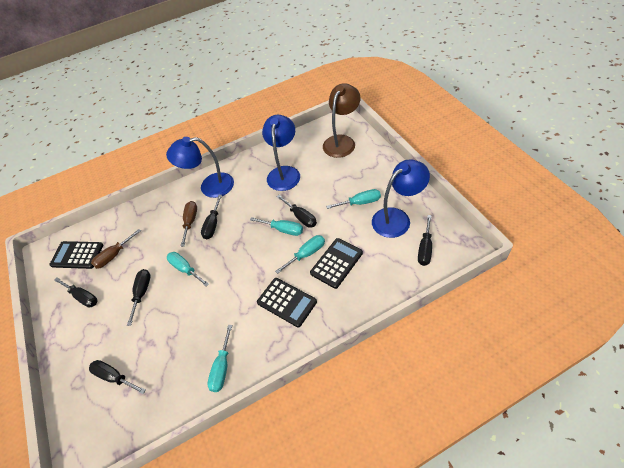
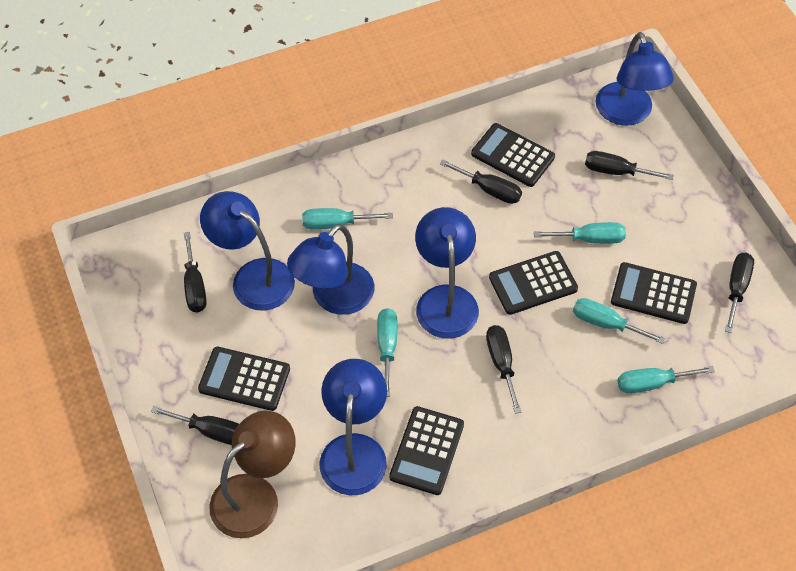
black calculator: [49,241,103,269] [257,278,317,327] [310,238,363,289] = 3 -> [198,347,290,411] [389,406,464,495] [471,123,555,187] [489,251,578,315] [611,262,697,324] = 5
blue lamp: [166,137,234,198] [262,115,300,191] [372,159,430,238] = 3 -> [200,191,295,311] [287,224,374,315] [320,359,387,495] [415,207,479,339] [596,32,674,126] = 5
brown screwdriver: [91,229,141,269] [180,201,197,247] = 2 -> none = 0

